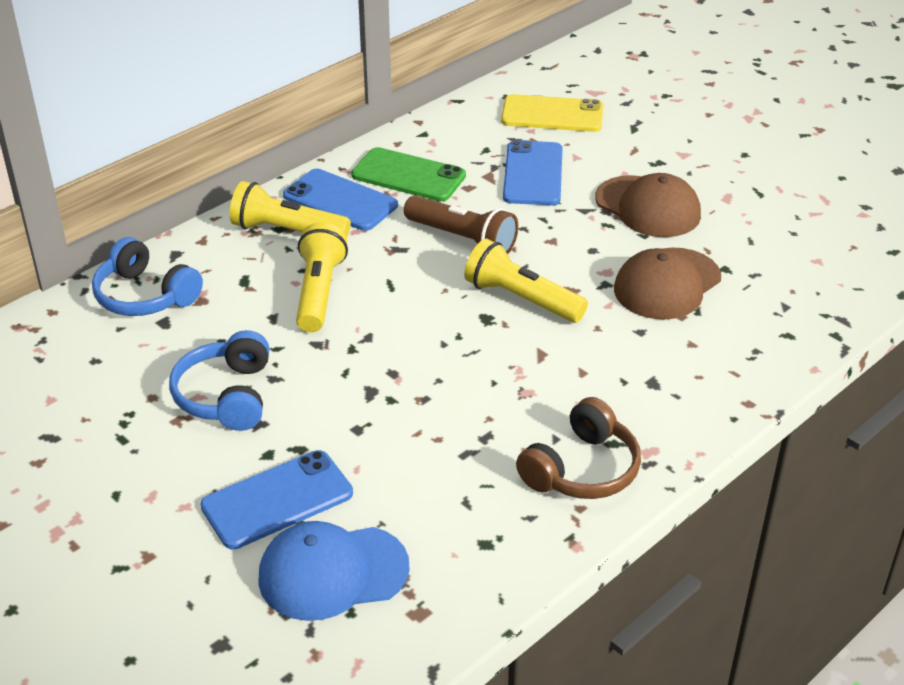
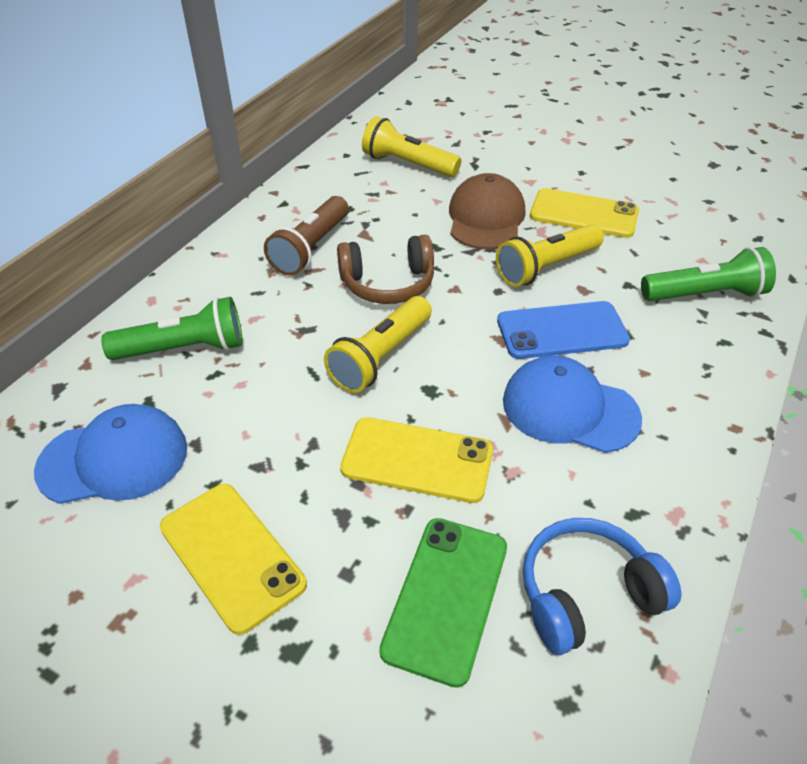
blue cap: [258,521,410,621] = 1 -> [34,404,187,504] [503,356,642,453] = 2
blue headphones: [92,237,203,316] [169,330,270,431] = 2 -> [523,518,681,655] = 1
blue phone: [200,450,353,549] [283,169,398,231] [503,140,563,205] = 3 -> [497,301,630,359] = 1
brown cap: [595,173,701,237] [614,248,721,319] = 2 -> [449,173,525,249] = 1
green flashlight: none = 0 -> [101,297,243,360] [641,247,776,301] = 2
yellow phone: [501,94,604,132] = 1 -> [160,484,307,635] [340,417,493,503] [530,188,639,238] = 3

